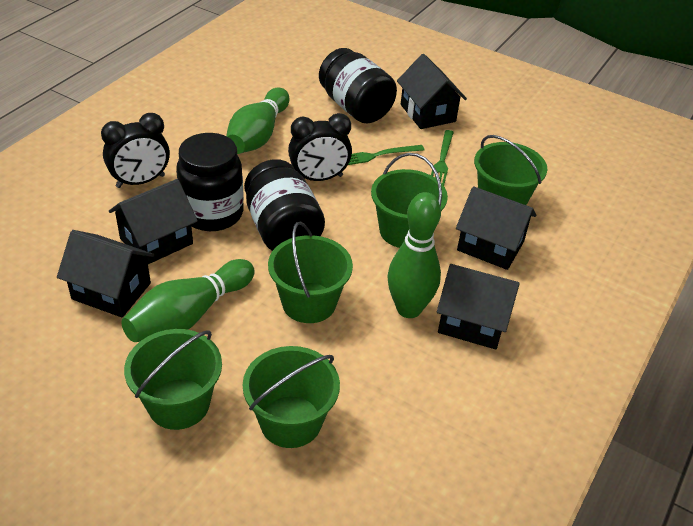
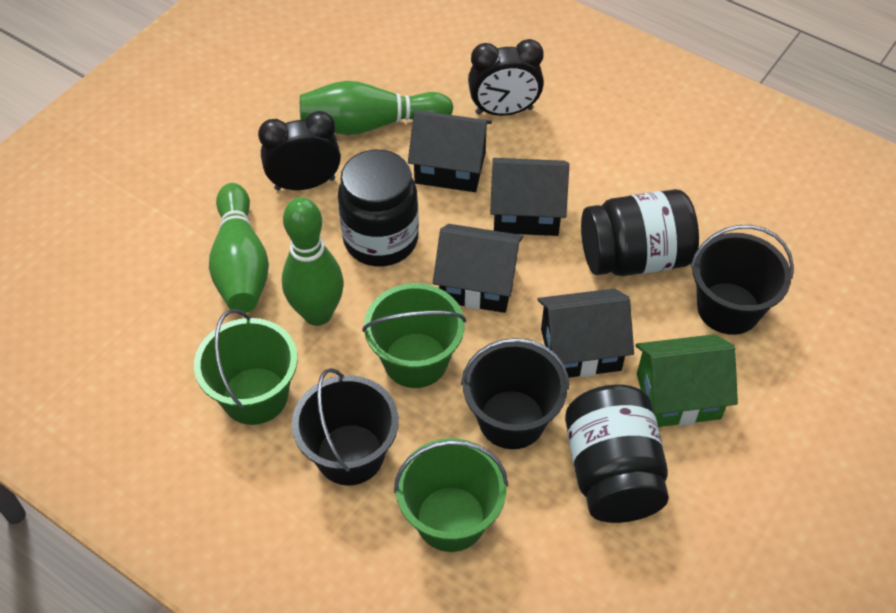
black bucket: none = 0 -> [292,368,399,485] [461,338,569,449] [691,225,794,335] = 3
black house: [57,230,154,318] [109,179,198,264] [397,54,467,129] [437,264,520,349] [456,186,536,270] = 5 -> [408,110,492,192] [433,224,523,313] [490,158,569,236] [537,289,634,378] = 4
green bucket: [124,329,222,430] [243,346,340,448] [268,221,353,323] [371,153,448,248] [474,135,547,205] = 5 -> [194,309,298,425] [362,283,466,388] [394,438,508,552] = 3
green fork: [348,145,424,165] [431,130,454,186] = 2 -> none = 0
green house: none = 0 -> [636,334,738,427] = 1

